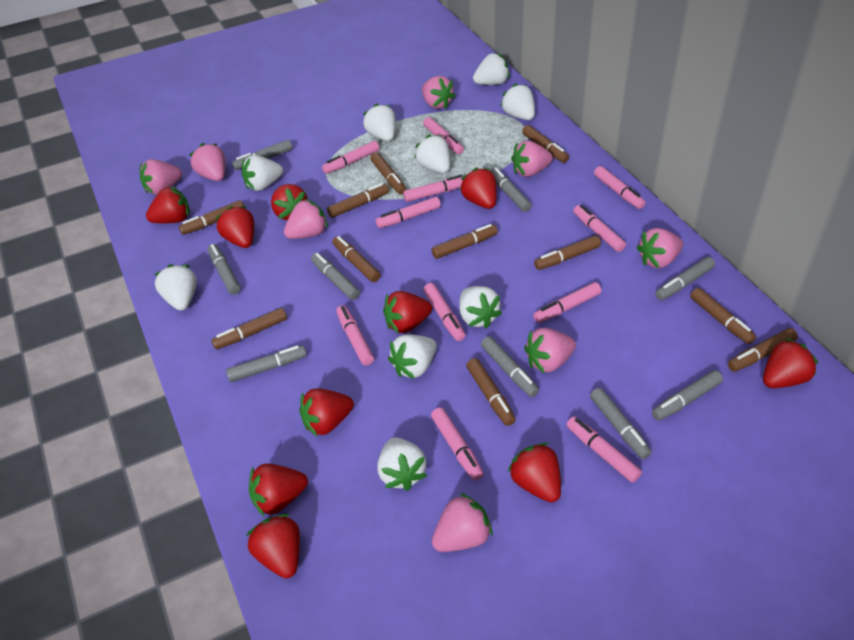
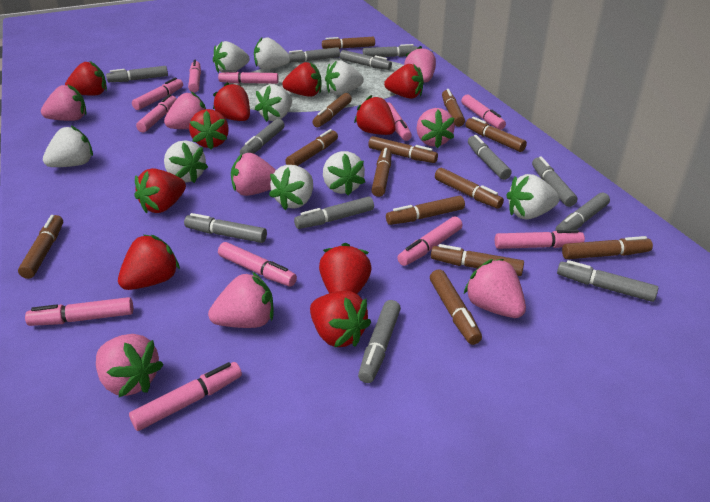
brown marker: [179,200,244,235] [212,308,287,349] [327,183,389,218] [332,236,381,282] [370,152,406,195] [431,224,498,259] [466,358,516,426] [522,125,569,163] [534,235,601,270] [690,288,756,344] [728,328,798,372] = 11 -> [18,215,63,279] [285,129,338,166] [313,93,352,127] [322,37,375,49] [368,136,438,163] [371,148,391,197] [386,196,465,225] [430,269,482,345] [431,244,524,276] [435,168,504,209] [442,89,465,127] [465,117,527,152] [562,236,653,259] = 13
grey marker: [208,244,241,295] [226,345,307,382] [232,140,293,170] [311,253,360,300] [481,336,539,397] [490,168,532,212] [590,388,652,459] [652,370,723,421] [655,257,715,300] = 9 -> [106,66,168,82] [184,213,267,243] [240,119,285,155] [289,47,340,63] [294,197,374,229] [340,50,392,70] [358,300,401,383] [363,44,417,57] [468,135,511,180] [532,157,577,207] [556,193,610,231] [557,260,658,302] = 12

